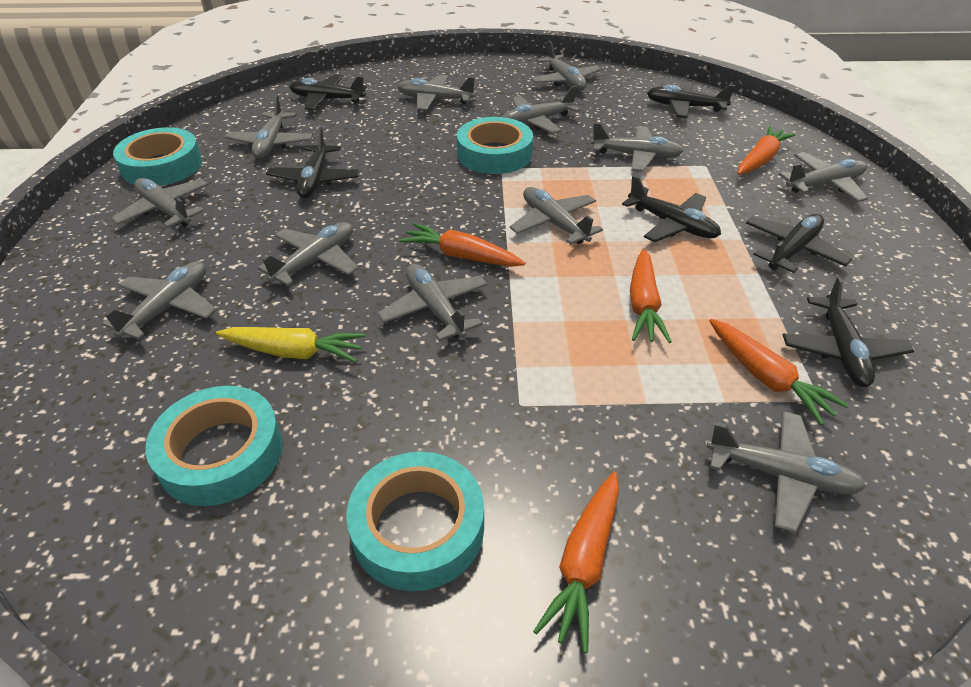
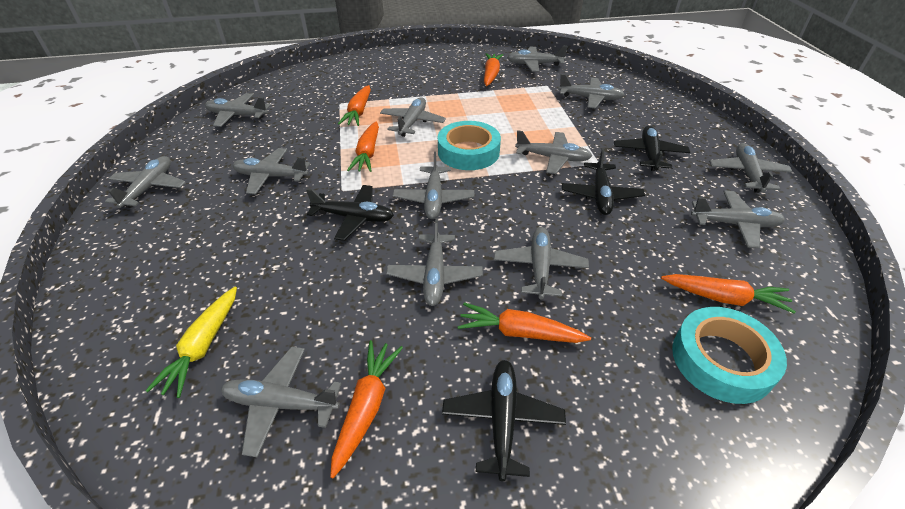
black plane: [266,127,360,198] [289,74,367,110] [622,175,721,242] [647,81,735,118] [746,214,852,273] [783,276,914,387] = 6 -> [306,185,394,241] [442,360,566,481] [562,148,645,215] [614,126,690,171] = 4
grey plane: [102,261,217,340] [111,178,209,228] [225,95,313,159] [258,222,359,286] [378,264,488,341] [397,74,475,111] [502,86,581,134] [510,187,603,244] [531,41,601,90] [591,123,684,172] [707,411,866,533] [779,152,868,202] = 12 -> [105,156,186,208] [205,93,271,127] [221,347,342,458] [232,148,310,194] [380,97,446,137] [386,218,483,306] [393,152,474,219] [494,227,589,299] [507,46,568,72] [515,130,592,174] [558,74,625,108] [691,191,785,248] [709,143,793,193] = 13
orange carrot: [399,223,525,267] [533,471,619,653] [630,249,672,343] [710,319,849,425] [737,126,796,175] = 5 -> [330,340,403,478] [338,85,371,126] [347,121,379,172] [457,303,591,343] [484,53,503,86] [661,274,796,314] = 6
turquoise tape: [113,127,202,186] [145,386,283,506] [346,452,484,591] [457,117,533,174] = 4 -> [438,121,501,170] [672,307,787,404] = 2

